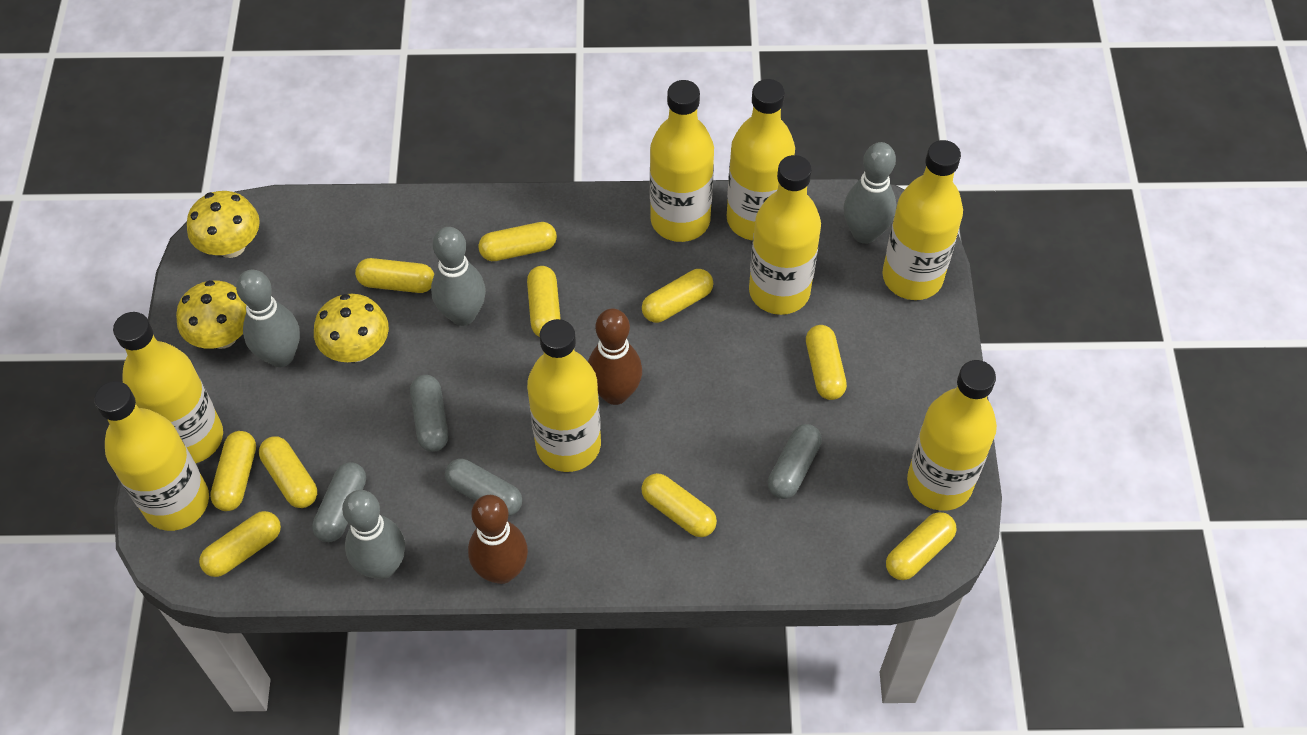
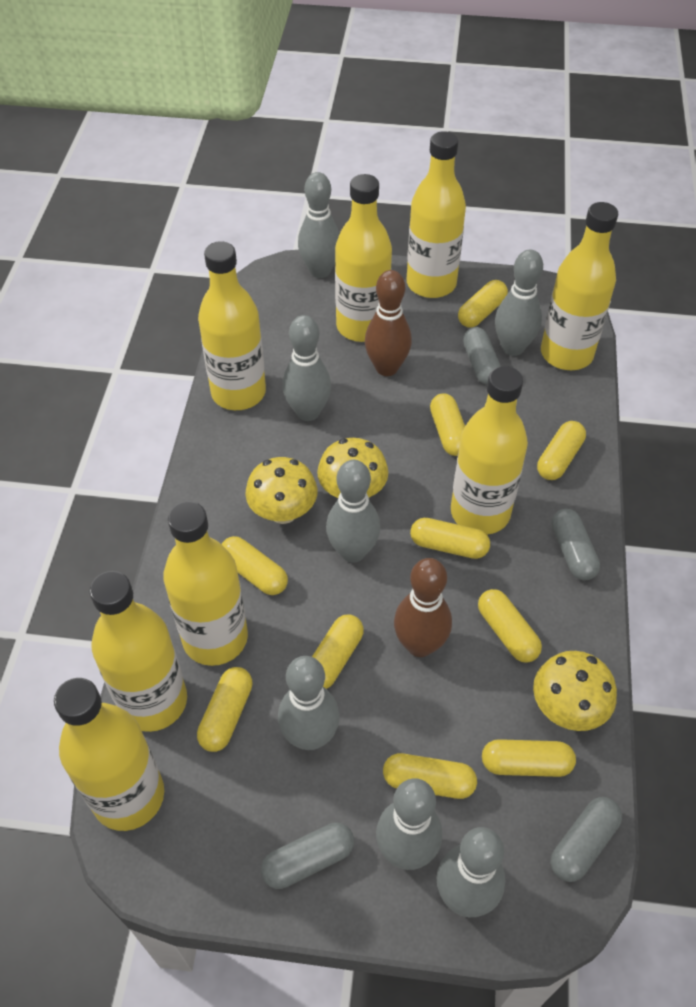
grey bowling pin: [236,270,300,367] [342,490,405,579] [431,227,486,326] [844,142,896,244] = 4 -> [278,656,340,750] [282,315,331,421] [298,172,339,278] [326,460,380,563] [376,778,442,870] [437,827,505,917] [495,250,543,356] = 7

